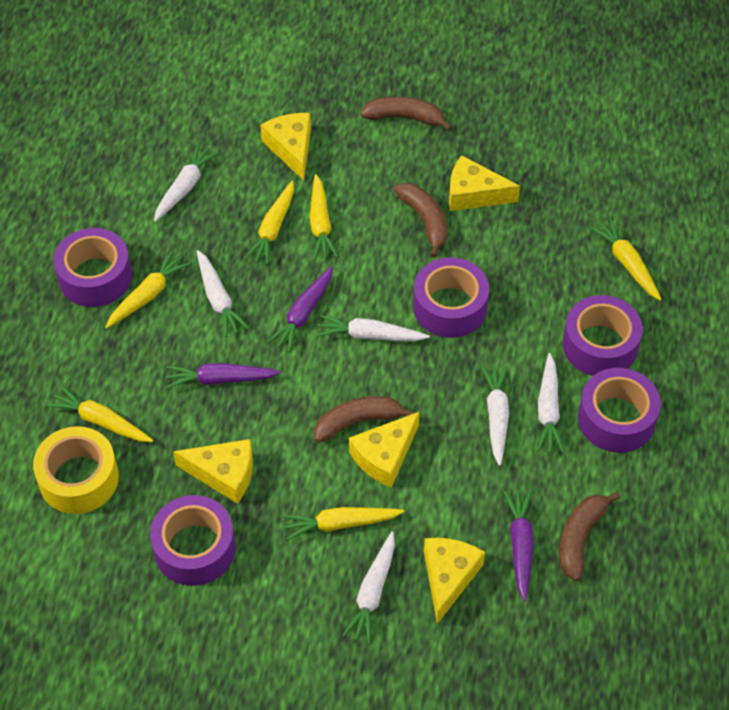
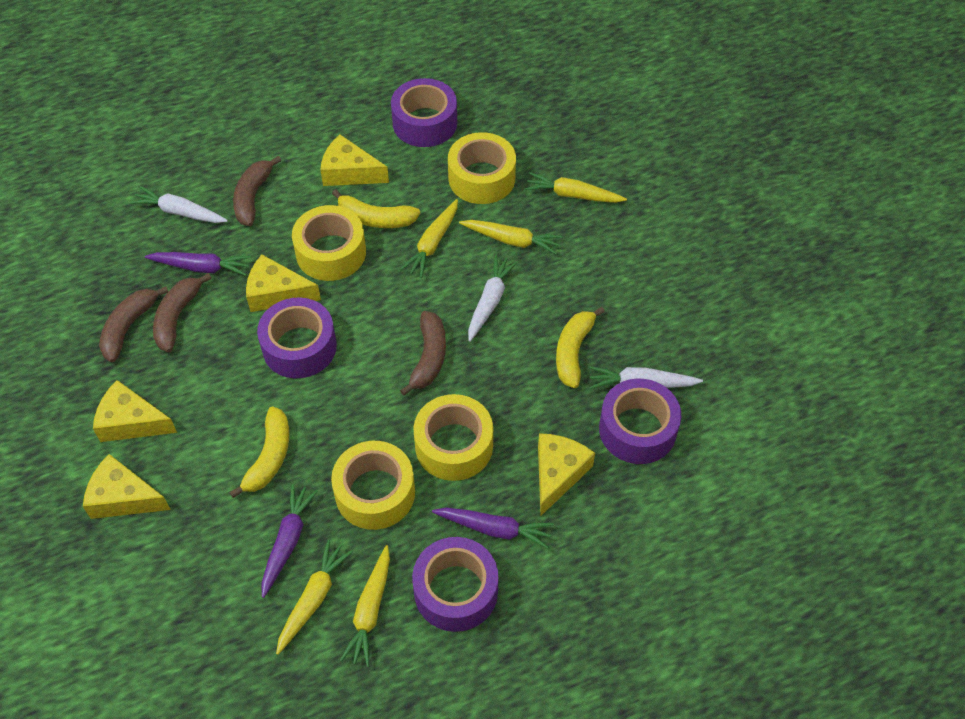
purple tape: [53,228,132,307] [150,495,235,586] [413,257,489,338] [563,295,643,376] [578,368,661,453] = 5 -> [257,298,337,378] [391,78,457,147] [412,537,498,632] [599,379,681,464] = 4
white carrot: [154,144,219,222] [197,250,249,337] [317,315,430,341] [342,532,395,644] [481,365,509,466] [537,353,564,453] = 6 -> [130,186,228,223] [468,255,518,342] [589,366,703,389] = 3
yellow banana: none = 0 -> [229,406,289,498] [332,189,420,228] [556,307,605,388] = 3
yellow carrot: [47,386,153,442] [105,251,190,328] [245,181,294,265] [283,507,405,540] [310,174,339,260] [590,218,662,301] = 6 -> [276,540,353,655] [340,545,390,667] [400,199,458,278] [459,220,562,255] [525,172,627,203] = 5
yellow tape: [33,426,119,514] = 1 -> [292,205,366,281] [331,441,415,530] [414,394,493,481] [448,132,516,204] = 4

